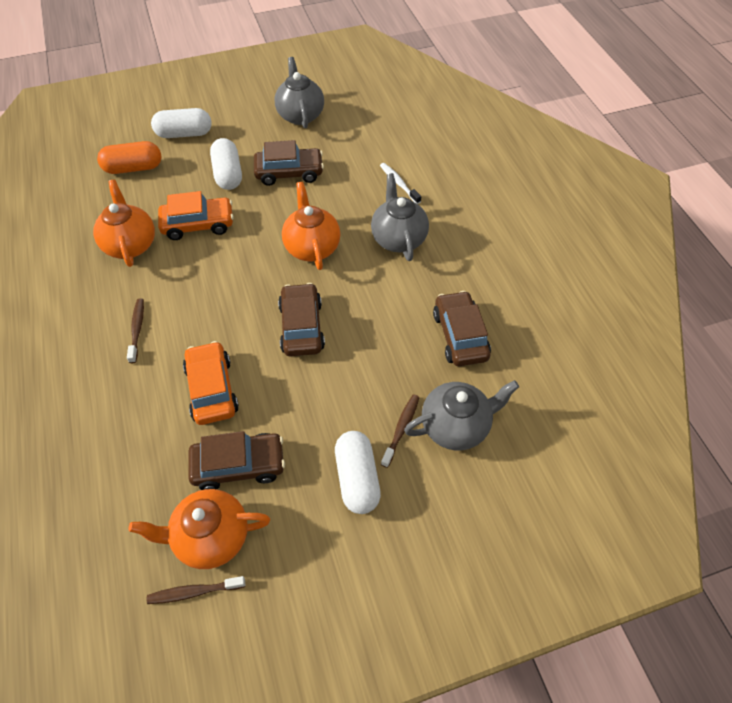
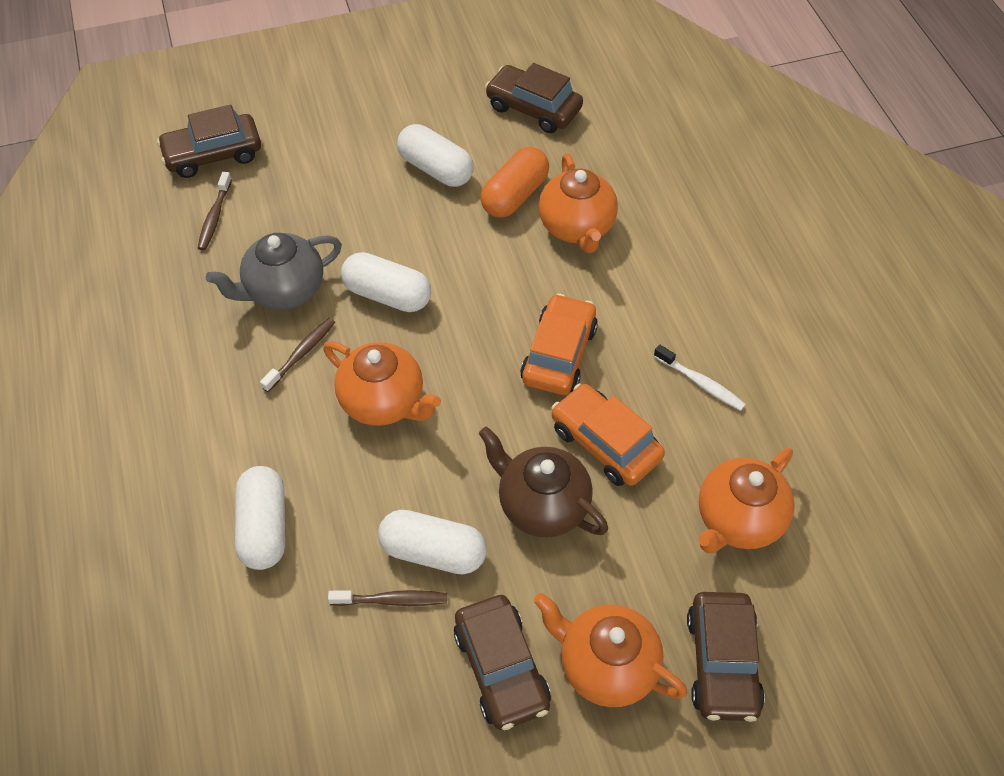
brown teapot: none = 0 -> [479,426,608,537] = 1
grey teapot: [275,57,324,128] [371,173,429,261] [404,380,519,450] = 3 -> [206,233,342,310] = 1
orange teapot: [93,180,155,267] [128,489,270,569] [282,182,340,270] = 3 -> [323,341,441,426] [534,593,687,707] [539,153,618,253] [698,448,795,553] = 4
white capsule: [151,108,212,138] [210,138,242,190] [335,431,381,514] = 3 -> [235,466,285,570] [341,252,431,312] [378,510,487,574] [397,124,474,187] = 4

